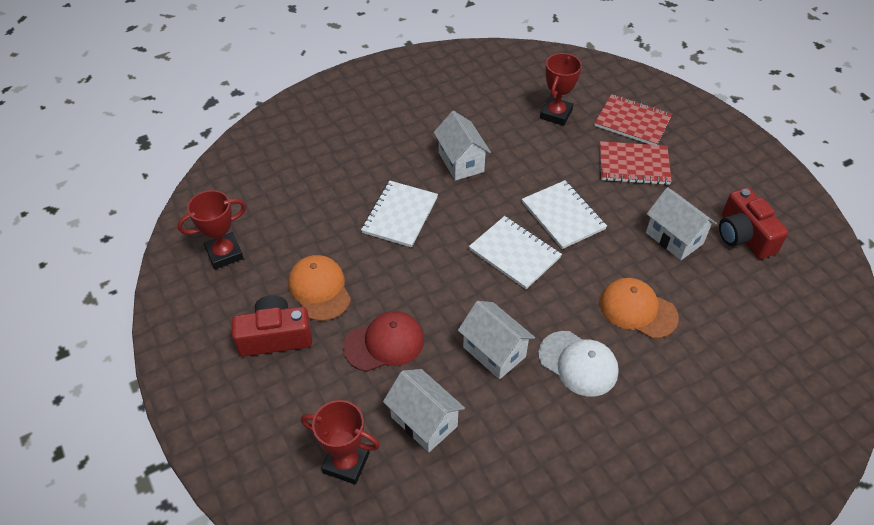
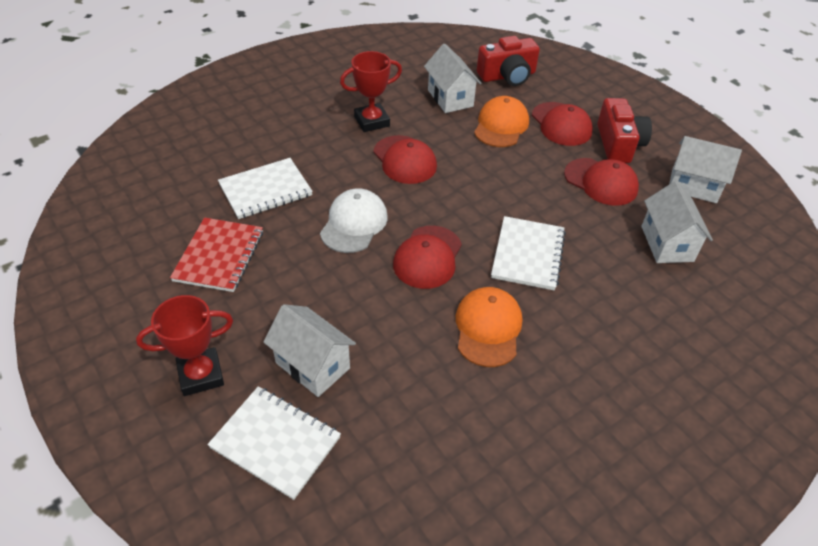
red cap: [343,311,424,372] = 1 -> [373,135,437,184] [393,226,462,289] [532,102,593,146] [564,158,639,206] = 4
red notebook: [594,94,672,145] [600,141,672,185] = 2 -> [170,217,263,292] = 1
red trophy: [177,190,246,269] [301,400,380,484] [540,53,582,126] = 3 -> [136,295,233,396] [340,51,402,132] = 2

